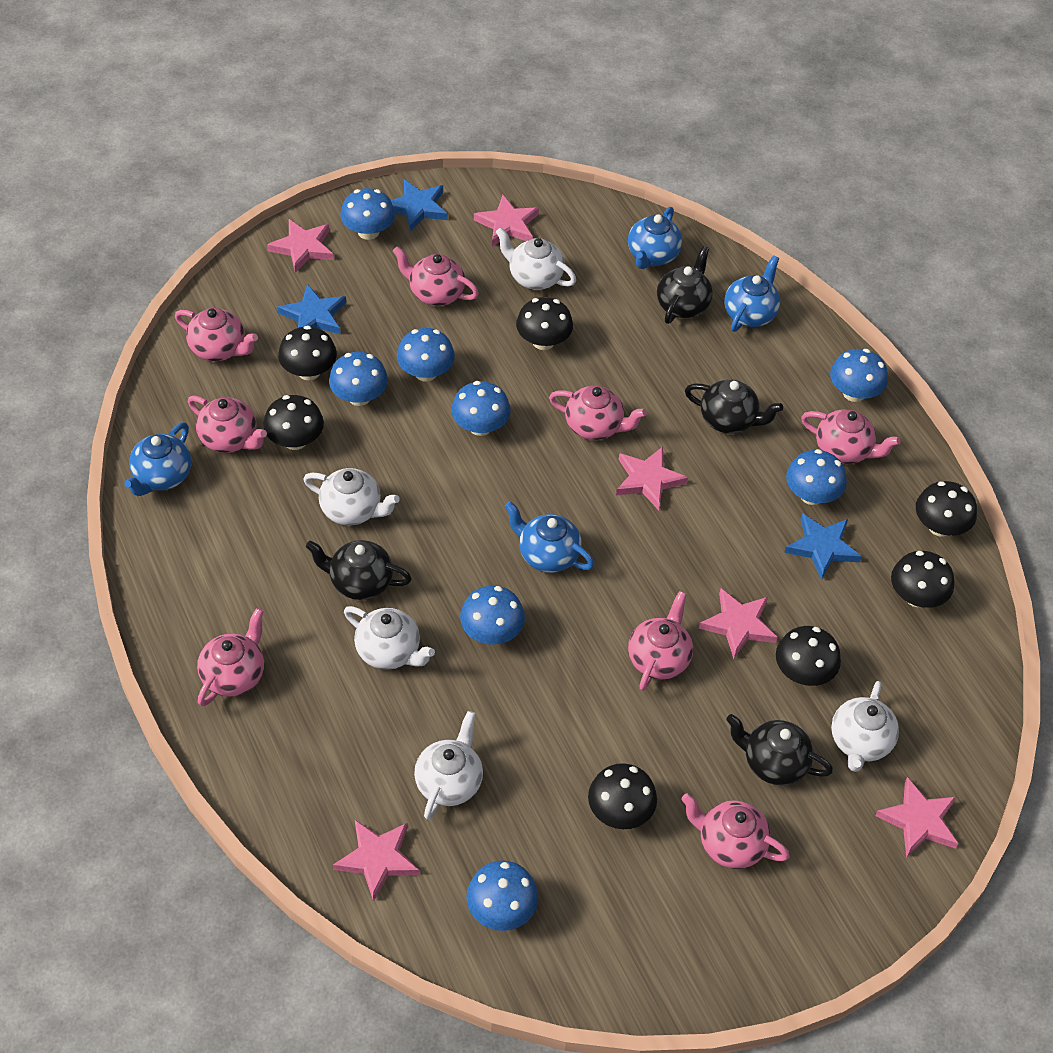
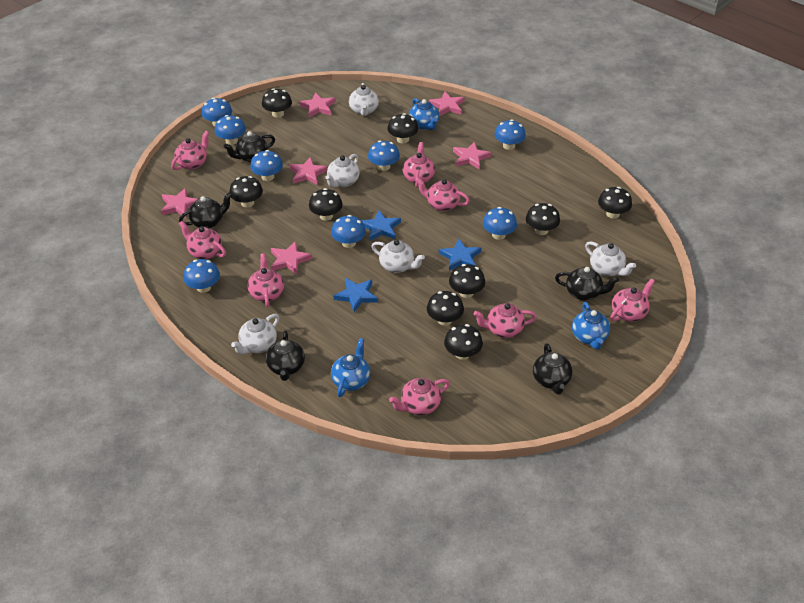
black mushroom: [263,395,324,450] [278,325,337,380] [516,297,573,350] [588,763,657,829] [776,626,841,686] [891,551,954,608] [916,481,977,537] = 7 -> [229,176,263,207] [262,88,292,118] [309,188,343,221] [387,113,418,143] [427,291,464,326] [444,324,483,360] [449,264,485,298] [526,203,560,235] [598,187,632,219] = 9
black teapot: [306,540,412,600] [657,246,713,324] [685,380,783,434] [726,714,833,785] = 4 -> [179,192,232,228] [224,131,275,162] [266,331,305,381] [533,343,573,394] [555,267,619,300] = 5
blue teapot: [124,422,191,496] [504,501,594,573] [628,207,682,269] [724,255,781,332] = 4 -> [331,338,370,397] [409,98,439,130] [572,302,610,350] = 3

